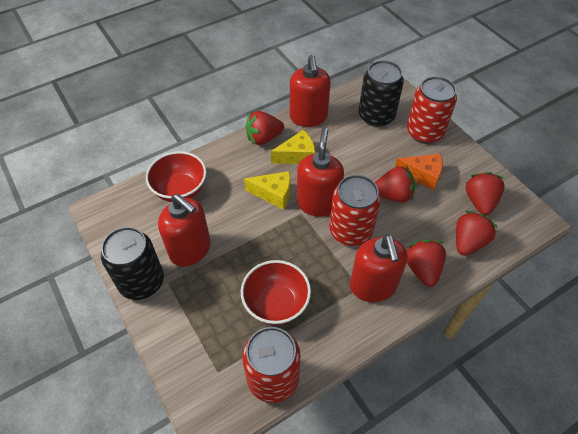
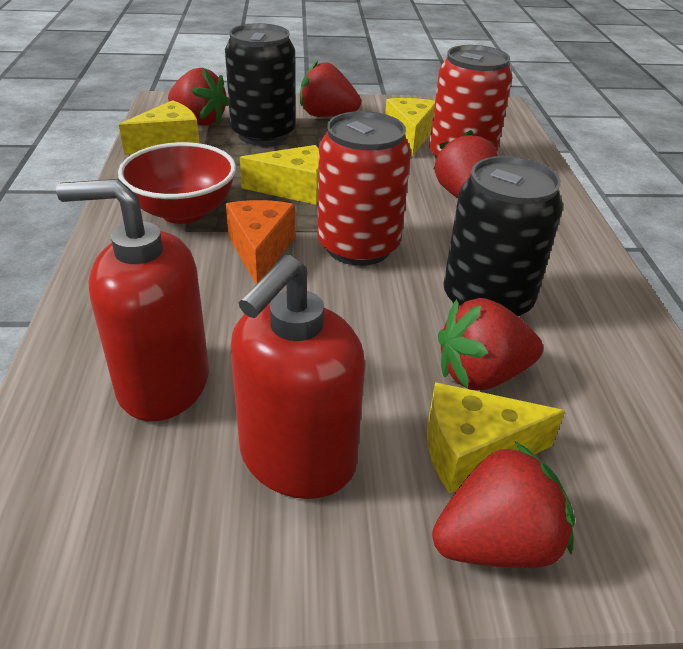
red bowl: [146,151,207,202] [241,260,311,325] = 2 -> [118,142,236,224] = 1
red can: [242,327,301,403] [329,175,381,246] [407,76,457,144] = 3 -> [317,111,411,266] [429,45,512,159] = 2
red soap dispenser: [158,194,211,267] [290,55,331,127] [297,128,344,217] [350,234,408,302] = 4 -> [56,179,209,421] [231,255,365,499] = 2
yellow cheese: [244,171,290,210] [271,130,315,164] = 2 -> [119,100,199,155] [240,145,319,205] [385,98,435,156] [427,382,565,494] = 4

